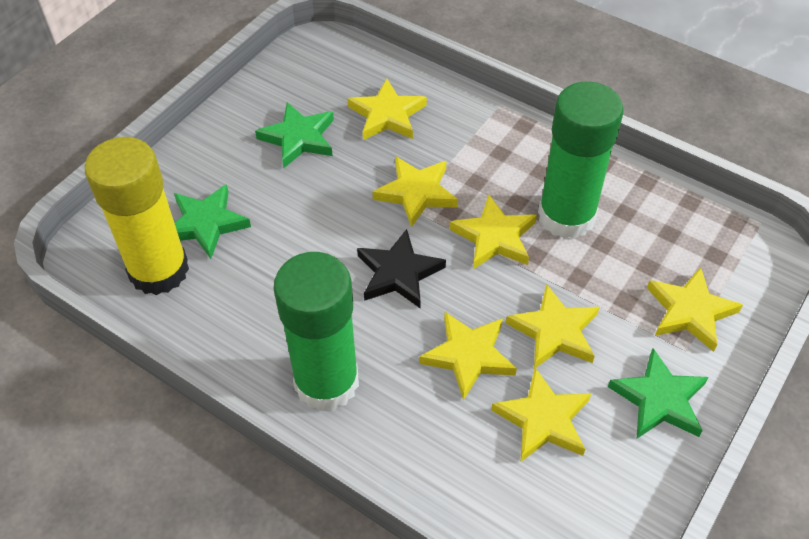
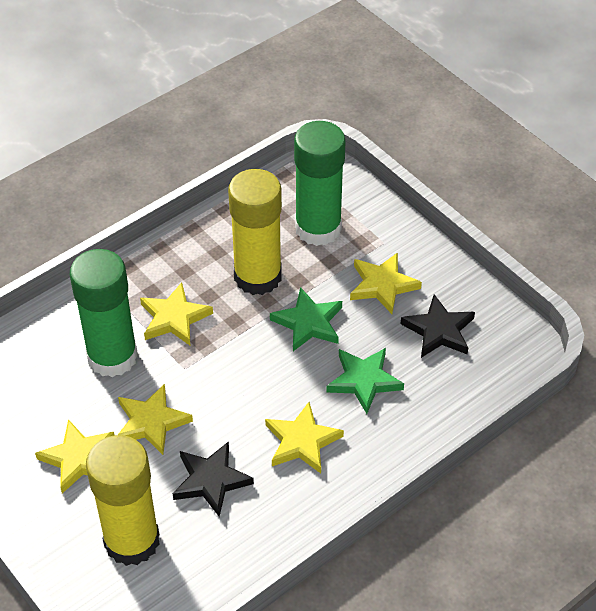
black star: [357,229,446,308] = 1 -> [173,441,254,517] [401,294,475,358] = 2
green star: [174,184,251,259] [255,102,334,168] [608,348,709,438] = 3 -> [270,287,342,351] [326,348,404,414] = 2
yellow glue stick: [85,137,189,295] = 1 -> [86,435,160,566] [228,169,282,295] = 2
yellow star: [348,79,427,140] [373,156,458,227] [419,312,517,400] [450,195,537,269] [491,368,591,462] [506,284,600,369] [647,267,743,352] = 7 -> [35,419,114,493] [118,384,193,455] [140,282,213,345] [265,402,344,473] [350,252,422,314] = 5

